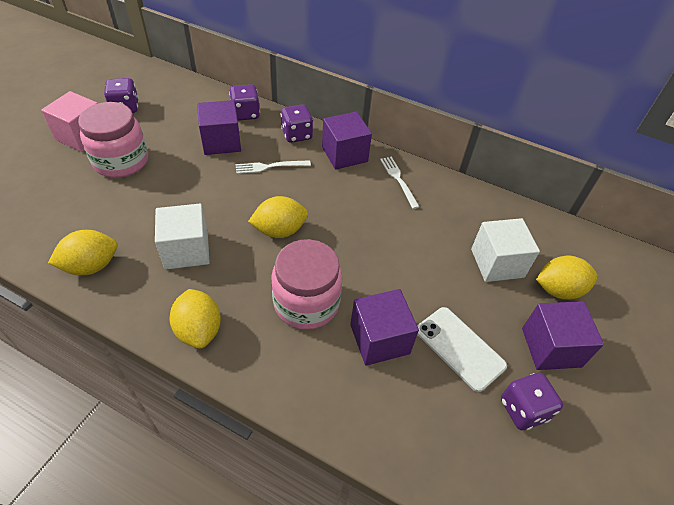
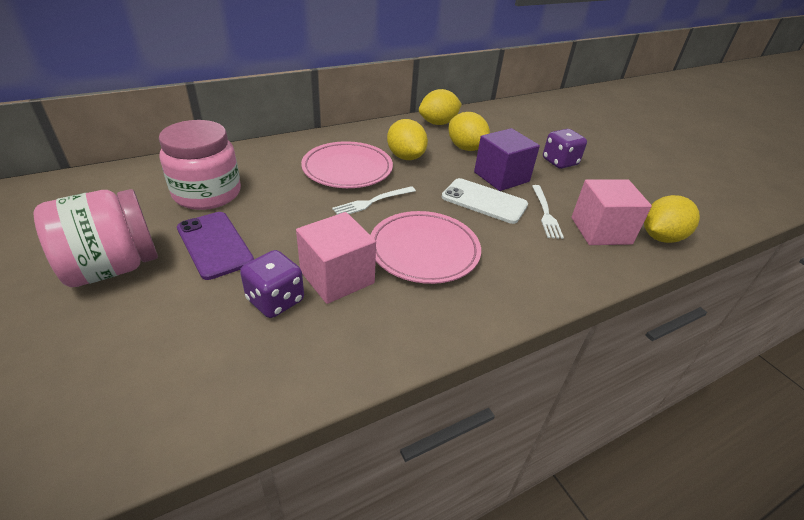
pink cube: [41,91,98,152] = 1 -> [296,212,376,304] [571,179,652,245] = 2
pink plate: none = 0 -> [301,141,393,188] [371,211,481,284] = 2
purple cube: [197,100,241,155] [322,112,372,170] [350,289,419,366] [522,301,604,370] = 4 -> [474,128,540,191] = 1
purple dice: [104,78,139,113] [229,84,260,121] [280,104,313,143] [501,373,563,430] = 4 -> [240,250,304,318] [543,129,587,169] = 2
purple phone: none = 0 -> [177,212,254,280] = 1
white cube: [155,204,210,270] [471,218,540,282] = 2 -> none = 0

